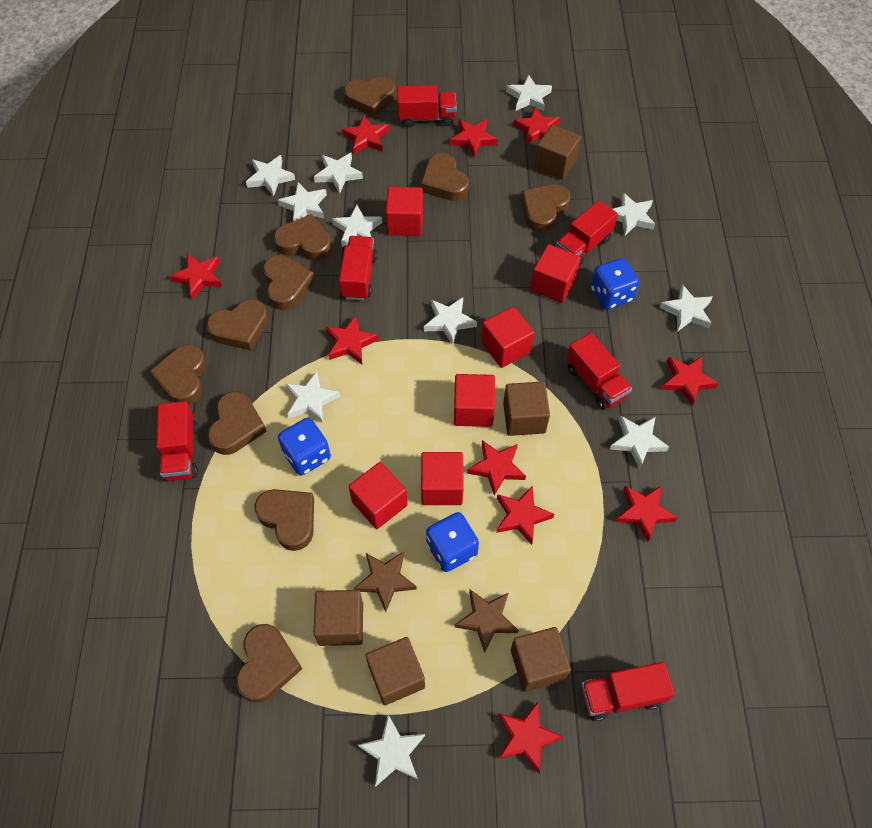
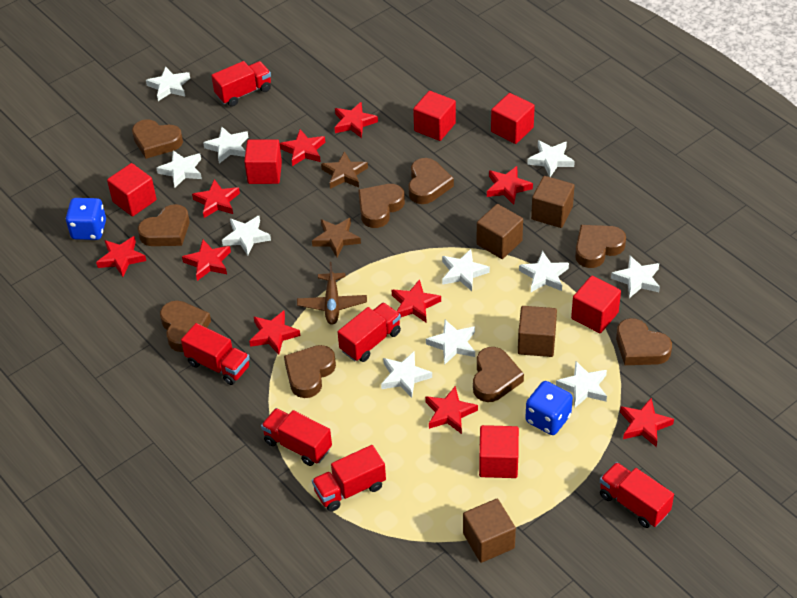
blue dice: [278,418,331,476] [426,512,479,572] [591,258,639,310] = 3 -> [66,198,106,240] [525,381,573,435] = 2
brown cube: [314,590,363,646] [365,637,425,705] [503,381,550,436] [511,627,571,692] [534,124,581,180] = 5 -> [463,499,516,563] [477,204,523,259] [518,306,557,357] [531,176,575,228] = 4
brown heart: [150,345,207,405] [207,299,269,350] [208,391,267,455] [236,624,302,703] [255,489,314,551] [263,255,315,310] [273,214,332,261] [344,77,396,117] [421,153,469,201] [521,184,570,232] = 10 -> [132,119,183,159] [138,204,189,246] [160,301,211,352] [284,345,336,398] [358,184,405,228] [408,158,454,204] [473,347,524,402] [575,225,626,268] [616,318,672,365] = 9
brown plane: none = 0 -> [297,262,367,325] = 1

